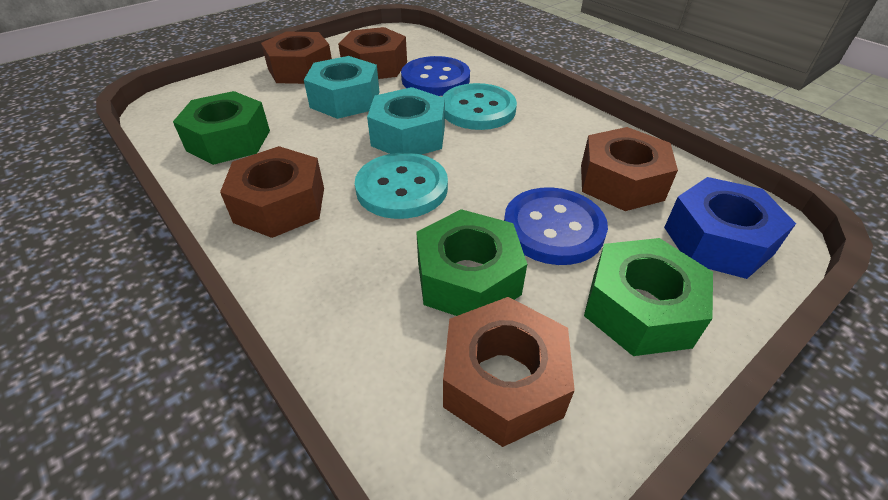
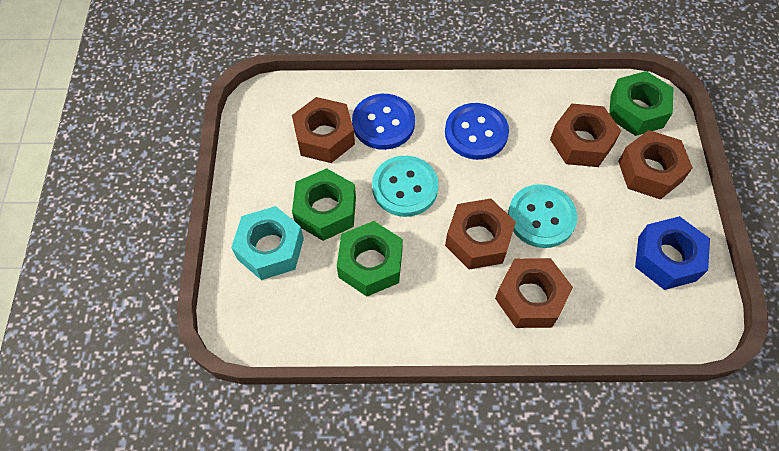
turquoise nut: [304,56,379,119] [367,87,445,155] = 2 -> [231,206,304,280] = 1

